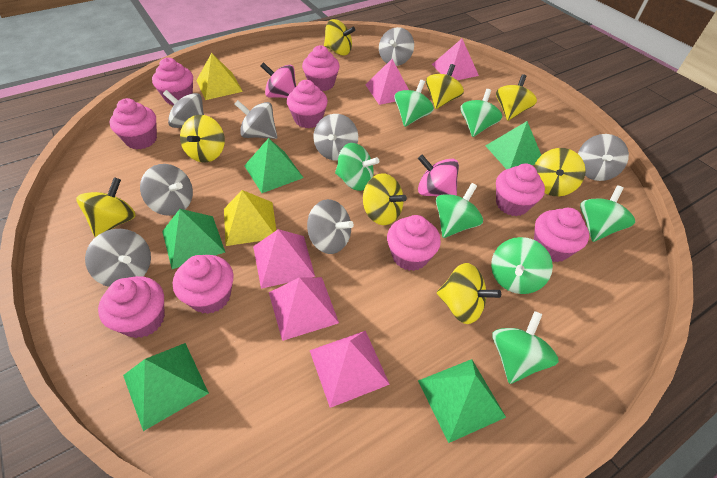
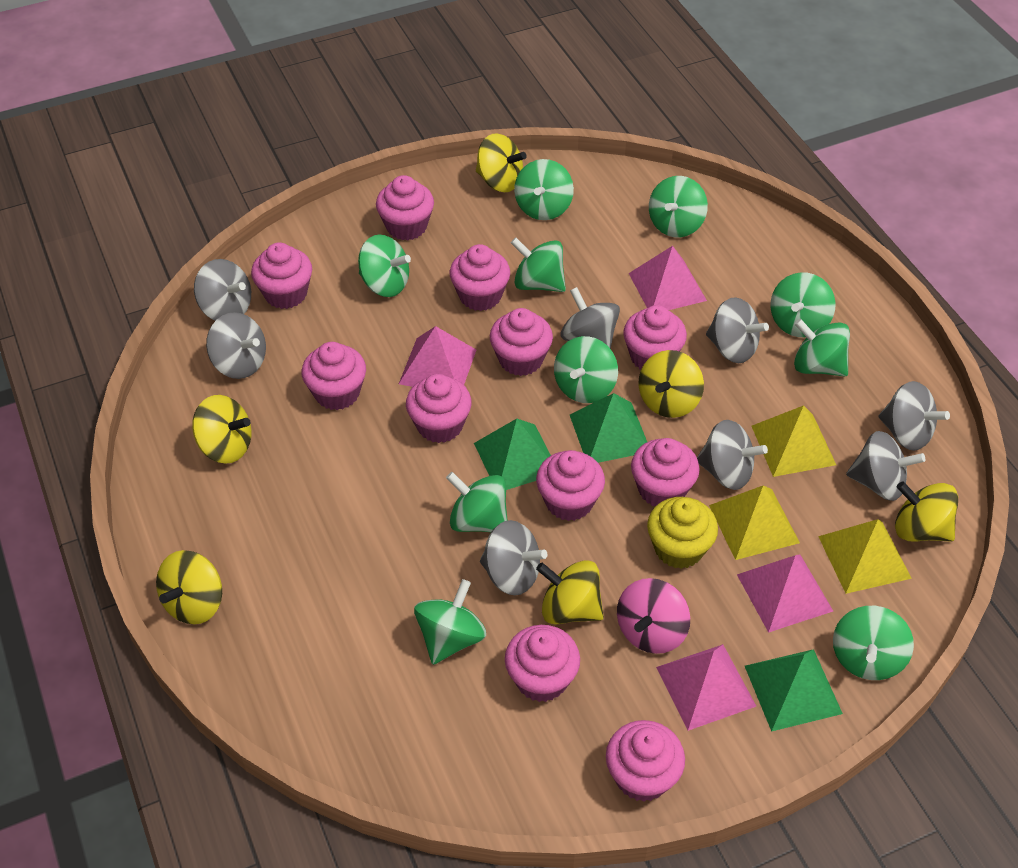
green pyramid: [123,343,209,431] [162,209,225,269] [244,138,304,193] [418,359,506,443] [485,121,541,169] = 5 -> [474,419,551,490] [570,393,647,463] [745,649,843,732] = 3
green spinning top: [335,143,379,191] [394,80,434,127] [436,183,483,238] [460,89,502,137] [491,237,553,294] [492,311,559,384] [580,186,635,242] = 7 -> [358,234,411,297] [414,579,486,665] [446,472,508,532] [511,238,566,292] [514,159,574,220] [554,336,618,403] [649,176,708,237] [770,272,836,337] [794,319,850,376] [833,606,914,680] = 10
pink cupcake: [98,276,165,338] [109,98,157,149] [152,58,193,105] [173,255,234,314] [287,80,328,128] [302,45,340,91] [387,215,441,271] [496,164,545,216] [534,208,589,262] = 9 -> [251,242,312,309] [302,342,366,410] [376,175,434,241] [406,374,472,443] [450,244,510,311] [490,308,553,376] [505,625,580,702] [536,450,605,521] [606,720,685,802] [623,305,687,369] [631,438,700,506] = 11
pink pyramid: [253,229,315,289] [269,277,339,341] [310,331,390,408] [365,59,409,105] [432,39,479,80] = 5 -> [399,326,476,387] [629,246,707,310] [656,644,756,731] [737,555,833,633] = 4
pink spinning top: [261,62,296,98] [418,155,459,196] = 2 -> [617,578,690,654] = 1
yellow cupcake: none = 0 -> [647,497,718,569] = 1
yellow pyramid: [196,53,243,100] [224,190,276,246] = 2 -> [709,485,800,560] [752,405,836,477] [818,519,912,594] = 3
yellow spinning top: [76,177,136,237] [180,115,225,162] [324,19,355,55] [363,173,407,225] [426,64,464,109] [437,263,501,324] [496,74,537,121] [534,148,586,196] = 8 -> [156,550,222,624] [192,395,251,464] [476,134,527,192] [536,560,604,625] [639,350,704,418] [895,481,958,542] = 6

